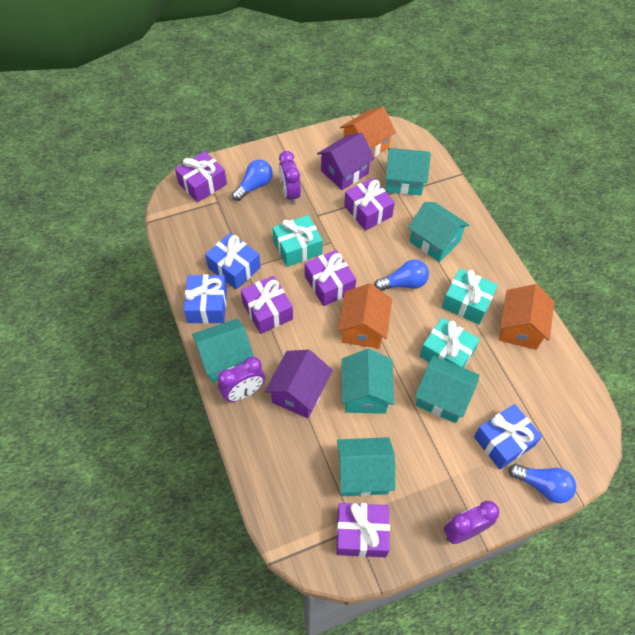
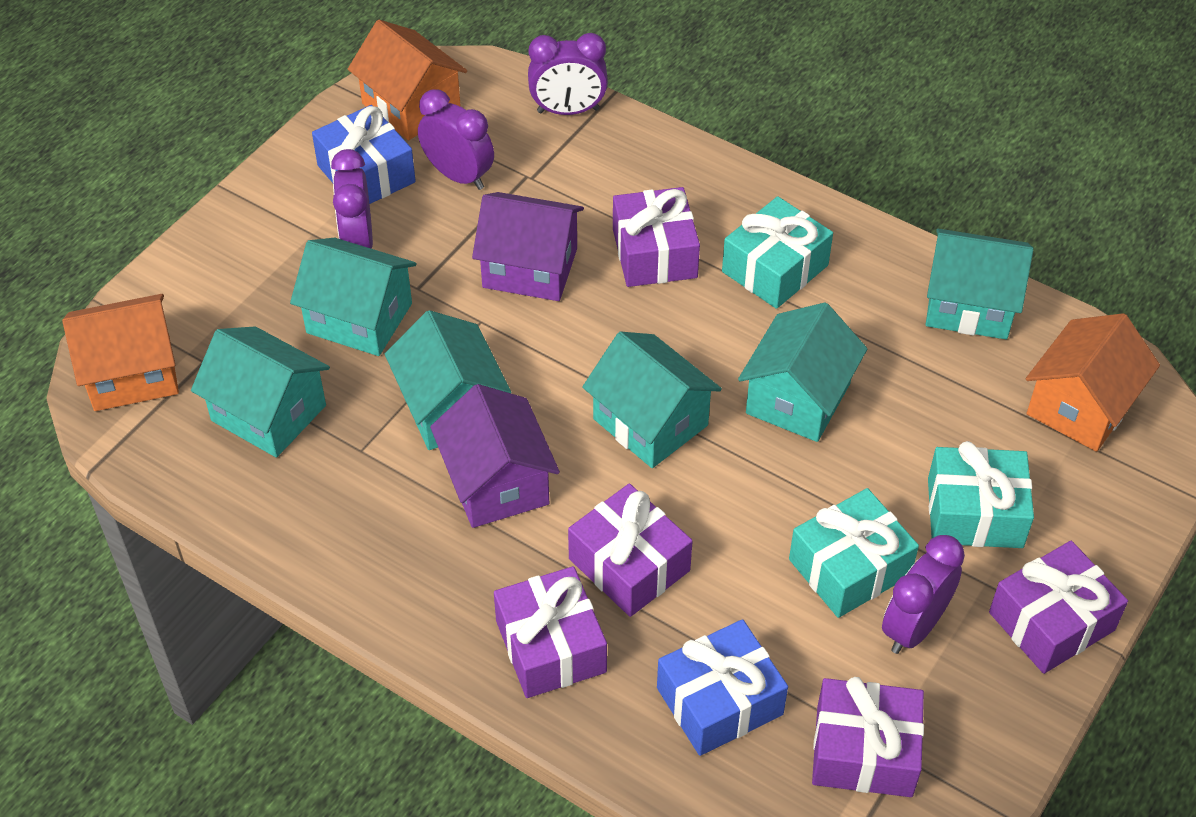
blue gift: [184,275,227,324] [205,233,261,290] [474,404,542,469] = 3 -> [312,105,416,204] [657,619,788,756] = 2
blue light bulb: [232,159,273,201] [374,260,429,291] [509,464,576,503] = 3 -> none = 0
purple clock: [218,357,265,402] [279,151,301,205] [444,501,499,544] = 3 -> [331,149,373,249] [418,89,494,190] [528,33,608,115] [882,535,965,654] = 4

